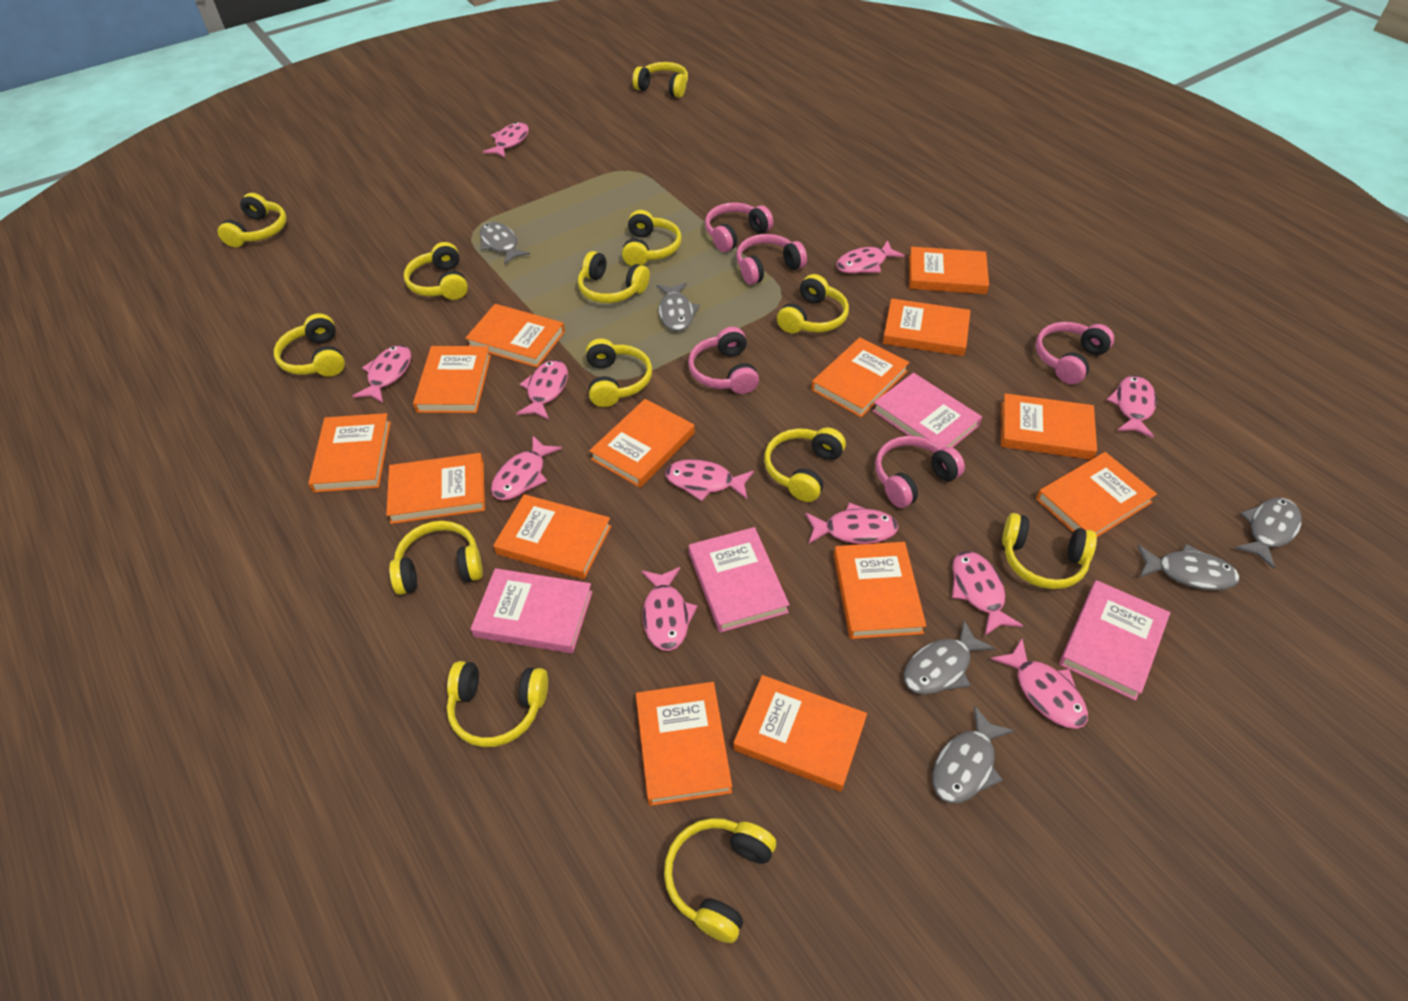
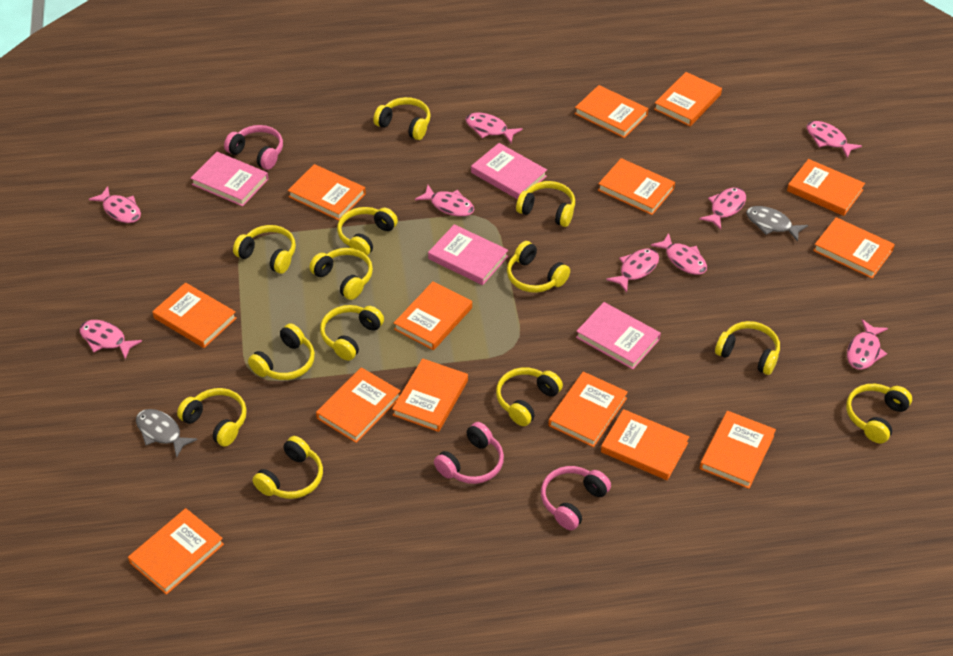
grey fish: [480,222,530,265] [657,282,700,331] [904,620,995,695] [932,706,1015,804] [1137,544,1240,591] [1235,498,1302,569] = 6 -> [136,409,197,458] [746,206,808,242] = 2
pink fish: [352,345,411,403] [483,122,529,158] [491,436,562,500] [516,360,568,420] [641,567,698,651] [665,459,754,501] [805,503,898,544] [836,240,905,273] [952,551,1023,636] [991,639,1088,729] [1107,376,1157,438] = 11 -> [80,320,142,359] [89,186,141,223] [415,185,474,217] [465,113,523,143] [606,249,659,293] [651,233,707,275] [699,187,746,230] [807,121,862,158] [847,319,888,370] = 9
pink headphones: [688,327,759,394] [705,202,773,252] [736,234,807,285] [875,436,965,508] [1036,322,1114,384] = 5 -> [224,125,283,170] [434,422,504,484] [541,466,611,530] = 3

